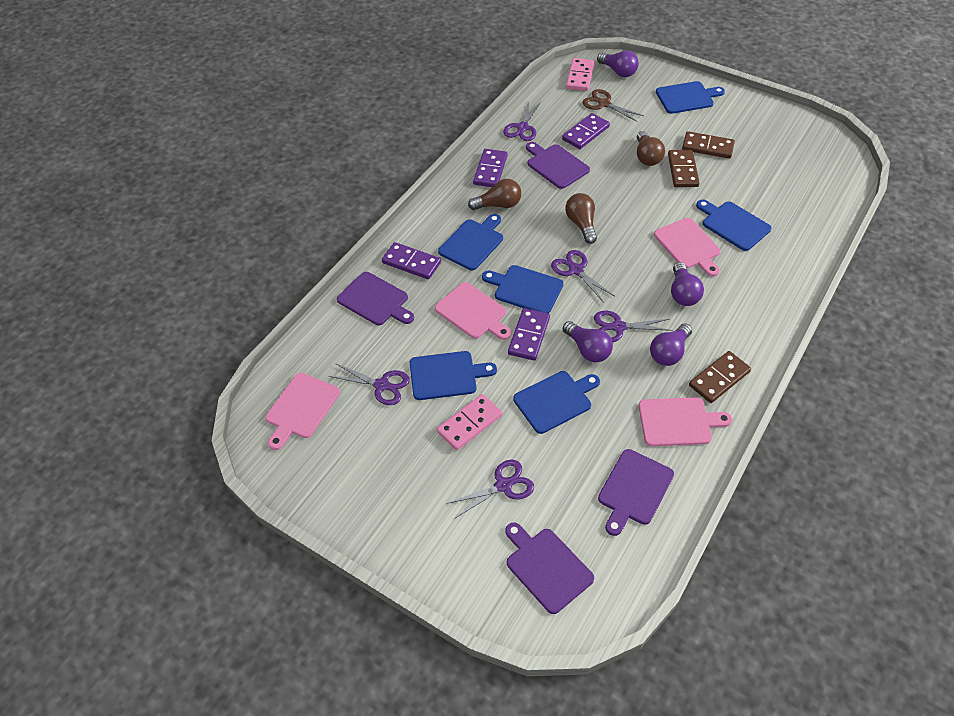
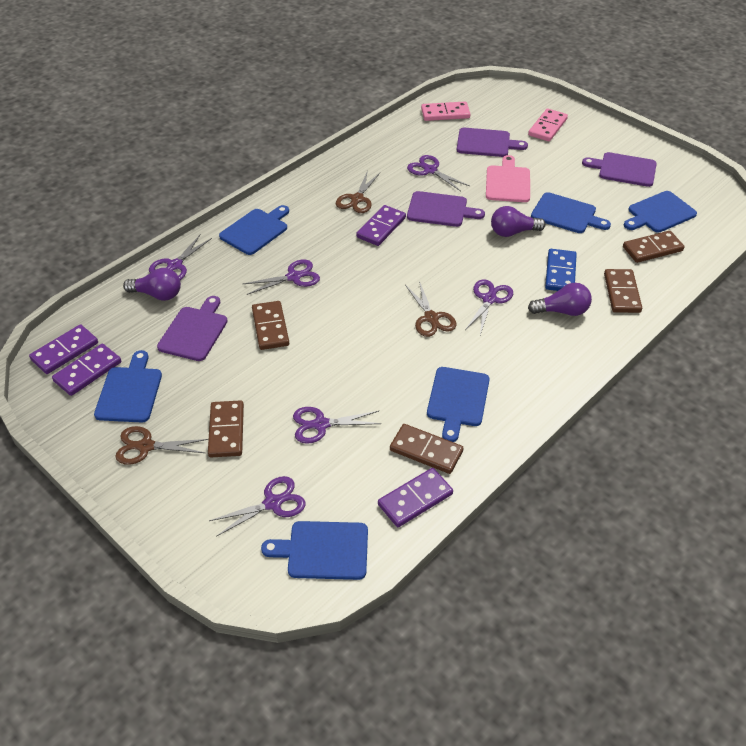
blue domino: none = 0 -> [545,249,577,291] = 1
brown domino: [668,150,700,187] [682,131,735,159] [689,351,751,403] = 3 -> [208,400,244,457] [252,301,289,350] [390,424,463,474] [604,269,642,313] [623,231,684,263] = 5
brown light bulb: [468,179,521,210] [565,193,597,244] [637,131,665,166] = 3 -> none = 0
brown scissors: [582,89,644,122] = 1 -> [115,426,208,465] [336,171,380,213] [405,281,457,337] = 3
pink cutting board: [266,373,340,450] [435,282,511,340] [639,397,732,446] [654,218,721,277] = 4 -> [486,155,530,202] = 1
purple light bulb: [563,321,613,362] [597,50,639,77] [650,323,692,366] [671,262,704,306] = 4 -> [123,268,181,301] [491,206,546,237] [528,283,592,316] = 3
purple scissors: [329,364,410,405] [446,460,534,518] [503,102,541,141] [551,250,614,303] [594,311,672,342] = 5 -> [149,234,212,280] [209,476,306,537] [243,259,320,295] [293,407,382,444] [407,155,470,191] [465,279,513,335] = 6

